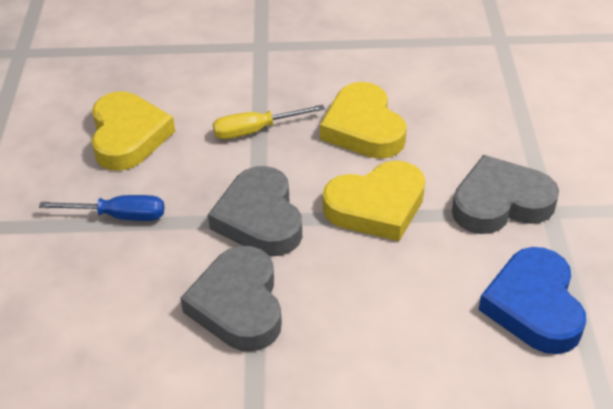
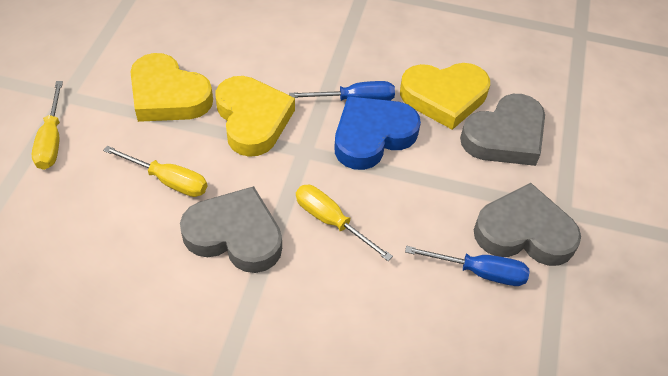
blue screwdriver: [39,195,164,221] = 1 -> [289,81,395,101] [405,246,530,286] = 2
yellow screwdriver: [213,105,325,139] = 1 -> [32,81,63,170] [103,146,207,197] [296,185,393,261] = 3

